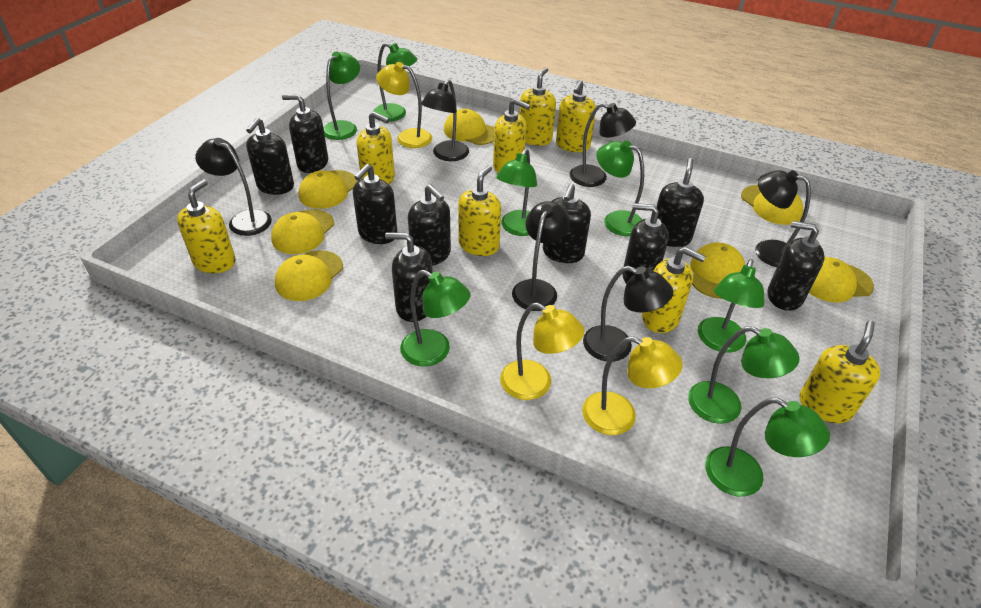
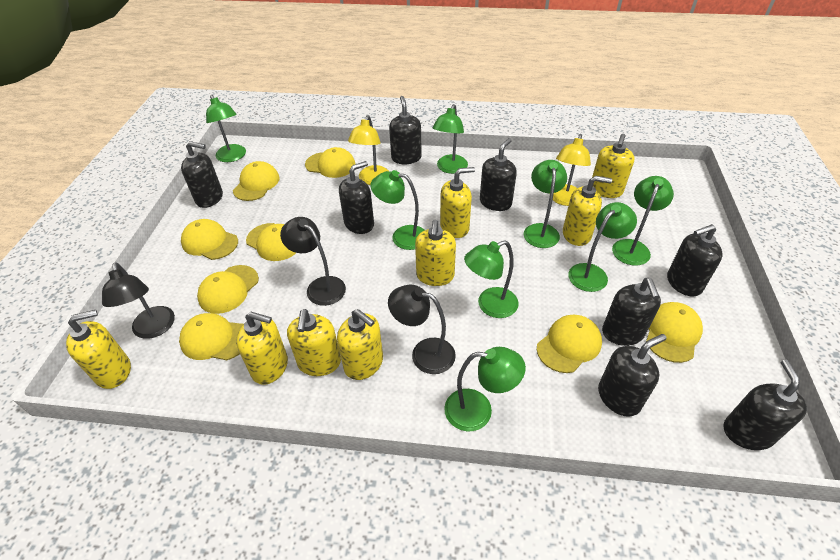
black lamp: [195,138,272,236] [421,80,469,161] [512,201,570,311] [569,103,636,187] [583,266,673,362] [755,170,811,267] = 6 -> [102,262,175,339] [280,217,346,306] [388,285,456,374] = 3
black soap dispenser: [246,118,294,195] [282,94,328,173] [353,164,398,244] [385,232,433,322] [408,184,451,266] [543,183,591,263] [622,203,669,284] [656,158,704,247] [768,221,824,311] = 9 -> [181,141,223,208] [339,161,374,234] [389,96,422,164] [480,138,517,211] [598,334,667,417] [602,278,661,346] [667,224,723,296] [724,360,807,450] = 8
yellow cap: [271,209,334,254] [275,250,343,301] [299,170,357,209] [444,109,494,145] [691,242,745,299] [741,185,803,225] [809,257,874,302] = 7 -> [179,313,243,360] [181,219,238,260] [197,265,259,314] [233,161,280,201] [246,223,296,261] [305,147,356,178] [537,315,602,373] [646,302,703,363] = 8
yellow lamp: [376,62,432,148] [500,303,585,400] [582,336,683,435] = 3 -> [348,115,389,185] [549,134,591,206] = 2

